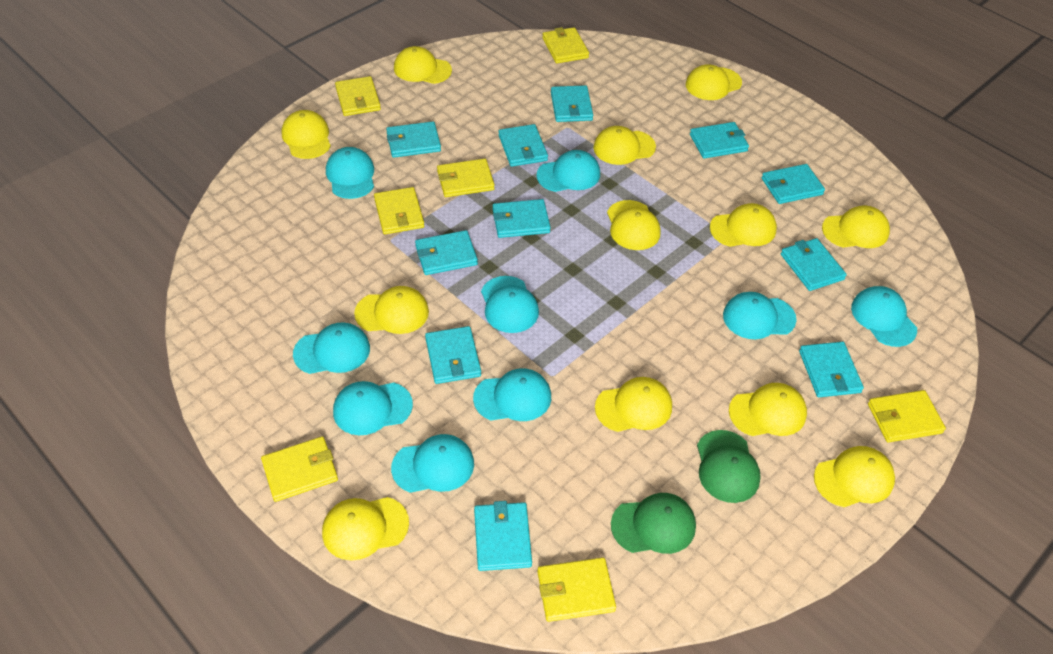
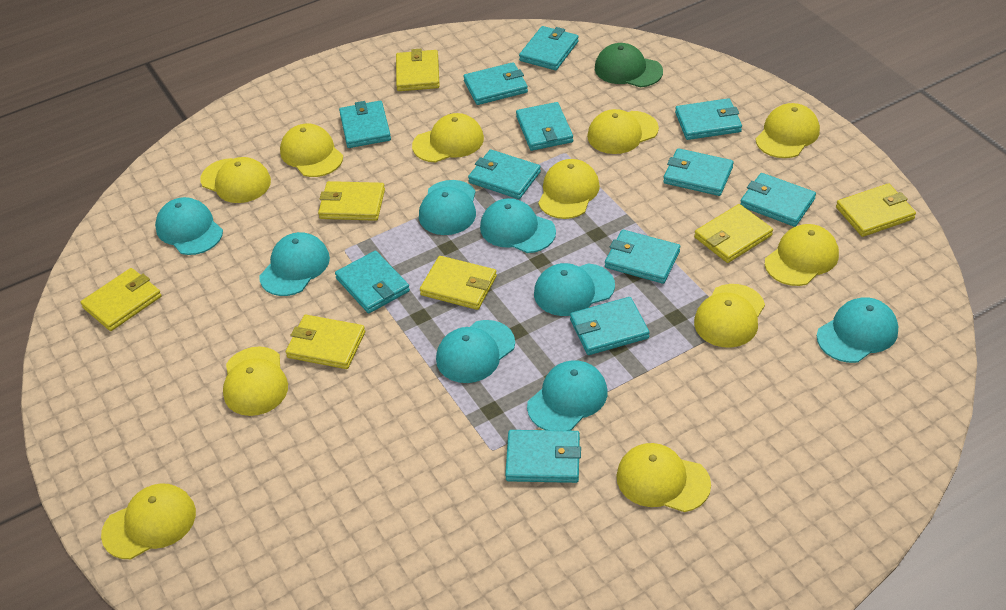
green cap: [611,493,696,554] [697,430,761,503] = 2 -> [595,43,663,88] = 1
turquoise cap: [293,323,370,374] [326,147,374,199] [333,381,413,435] [391,434,474,493] [473,368,551,421] [481,276,539,333] [536,150,600,192] [723,292,797,339] [851,286,917,347] = 9 -> [155,197,223,255] [259,232,330,296] [419,180,476,235] [436,320,515,383] [480,198,556,253] [527,360,607,431] [534,263,615,316] [817,297,898,363] = 8
turquoise wallet: [386,121,441,158] [415,230,478,275] [425,326,481,384] [474,501,532,571] [493,199,551,238] [499,124,548,167] [551,85,593,122] [690,122,749,159] [762,164,825,204] [781,238,847,291] [799,342,864,397] = 11 -> [335,251,410,313] [339,101,391,148] [464,62,528,105] [468,149,541,199] [505,430,581,483] [516,102,573,151] [519,26,579,70] [570,297,650,355] [605,230,680,284] [663,148,734,196] [675,98,742,140] [740,173,816,227] = 12
yellow cap: [282,110,331,159] [322,497,409,561] [354,286,429,334] [394,46,452,84] [593,126,656,165] [595,377,672,432] [607,200,661,250] [686,64,742,100] [710,203,777,247] [729,383,807,436] [814,446,895,507] [822,206,890,248] = 12 -> [101,483,196,559] [200,157,271,203] [223,347,288,416] [280,124,343,177] [412,113,484,163] [538,159,600,219] [587,109,659,154] [616,443,711,512] [694,284,765,348] [756,103,820,158] [765,224,839,286] = 11

